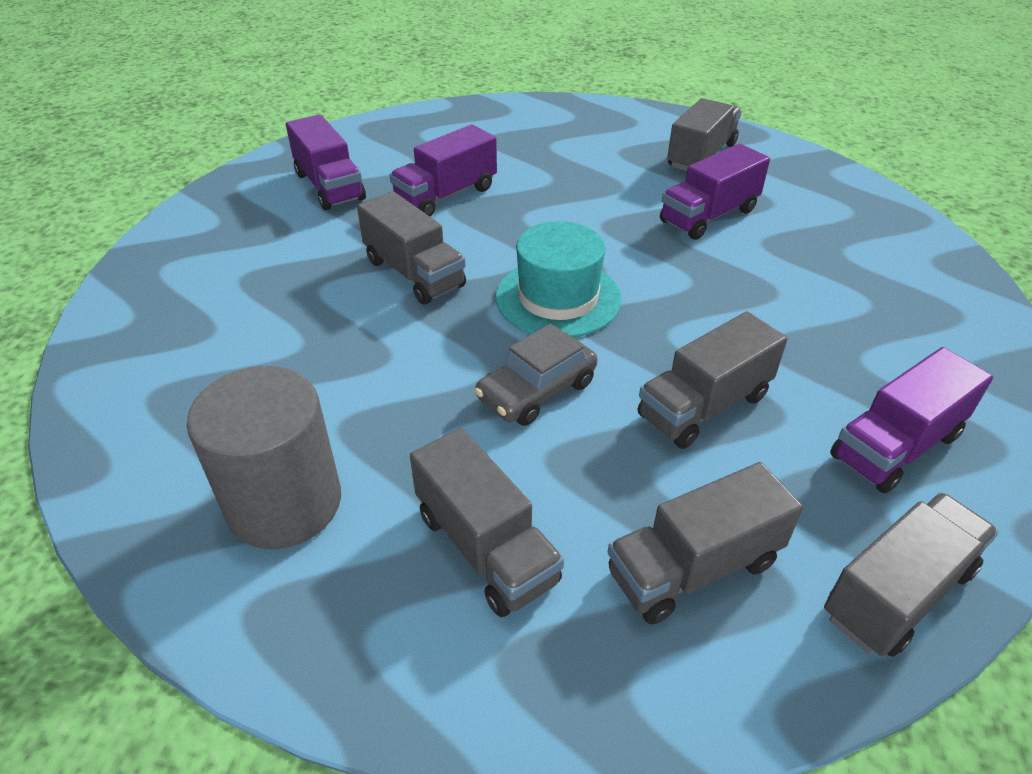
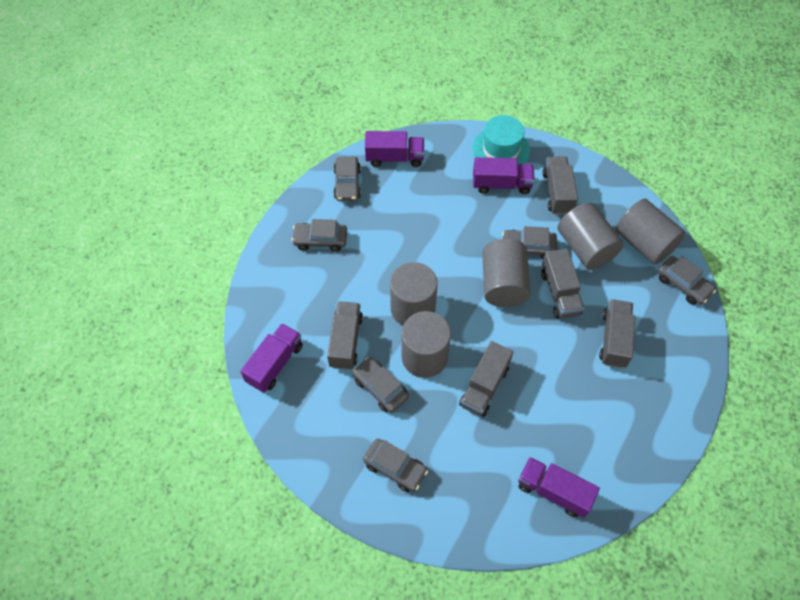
grey car: [475,323,597,426] = 1 -> [291,219,347,252] [333,157,361,201] [353,357,409,413] [363,439,428,492] [502,226,557,259] [658,256,716,305] = 6
grey cylinder: [187,366,341,549] = 1 -> [390,262,438,325] [402,311,451,378] [482,239,531,307] [558,202,624,270] [615,198,686,265] = 5
grey truck: [357,191,466,305] [410,428,564,617] [608,462,803,624] [638,311,787,449] [667,98,742,171] [824,493,999,657] = 6 -> [327,301,363,370] [459,341,513,417] [541,249,584,319] [542,156,578,215] [599,299,635,368] = 5

